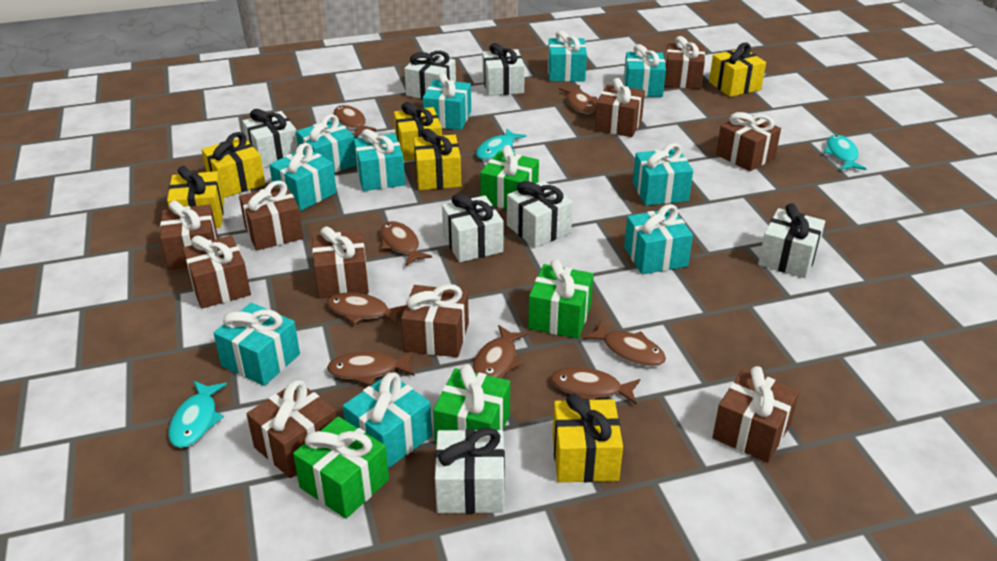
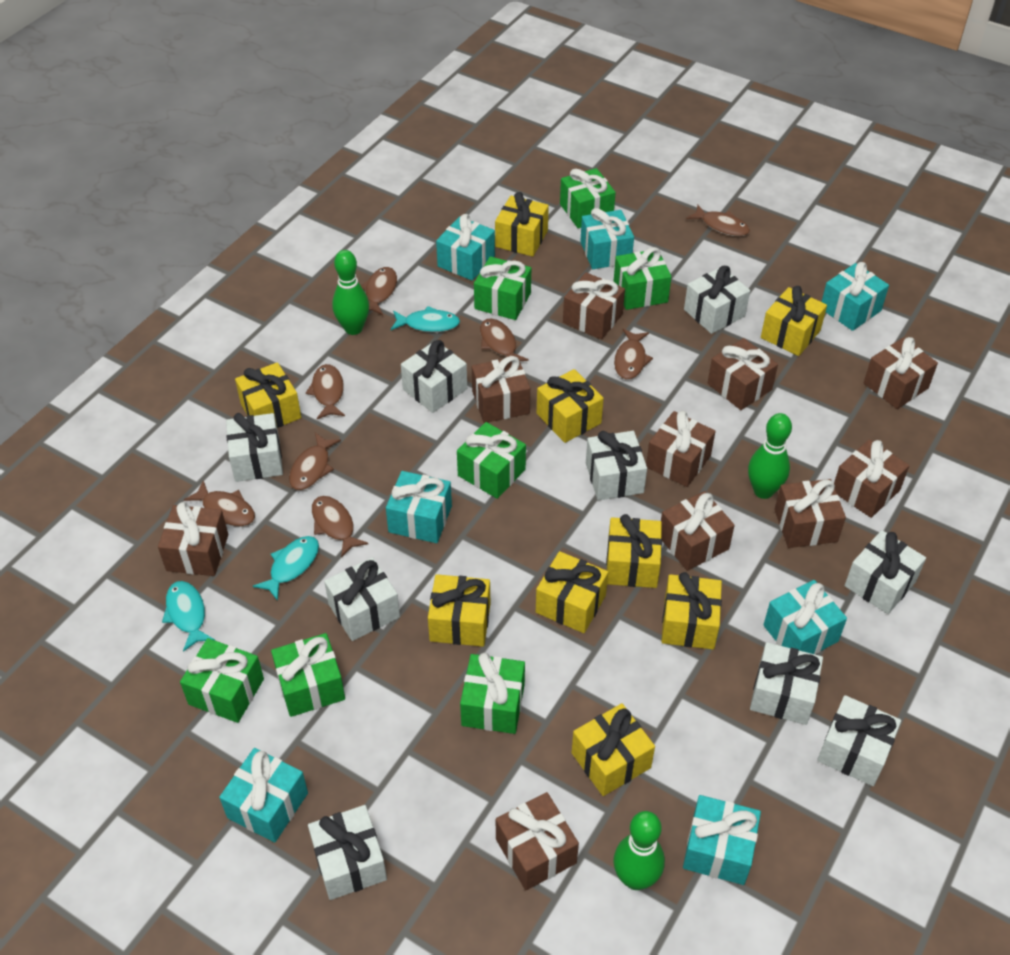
green bowling pin: none = 0 -> [332,250,369,335] [613,811,665,890] [748,413,792,499] = 3
green gift: [293,416,389,519] [433,364,510,444] [480,145,539,209] [528,259,594,339] = 4 -> [180,638,264,723] [271,633,345,717] [457,422,526,499] [460,653,525,734] [474,256,531,320] [560,168,616,228] [614,247,671,310] = 7
turquoise gift: [213,303,300,386] [269,143,337,211] [296,114,356,173] [343,372,432,468] [353,129,405,191] [423,73,471,130] [548,30,587,82] [624,44,666,97] [624,204,693,274] [633,143,693,206] = 10 -> [219,748,308,843] [386,471,452,543] [436,214,495,281] [580,208,634,269] [683,795,761,885] [763,580,847,654] [822,262,889,331] = 7
white gift: [242,109,298,168] [404,51,456,99] [435,428,505,514] [442,193,503,262] [482,43,525,96] [507,180,573,248] [758,203,825,278] = 7 -> [226,413,283,482] [308,805,387,900] [324,557,400,641] [401,340,467,413] [586,431,647,500] [684,266,750,334] [750,642,823,725] [817,695,901,786] [845,530,926,614] = 9
yellow gift: [167,166,224,228] [202,132,265,198] [394,102,442,161] [414,128,461,190] [553,393,623,482] [709,43,766,97] = 6 -> [235,362,301,428] [428,574,490,647] [495,192,549,257] [536,551,608,633] [537,369,604,443] [572,703,655,796] [606,514,662,588] [661,572,722,649] [761,286,827,356] = 9

